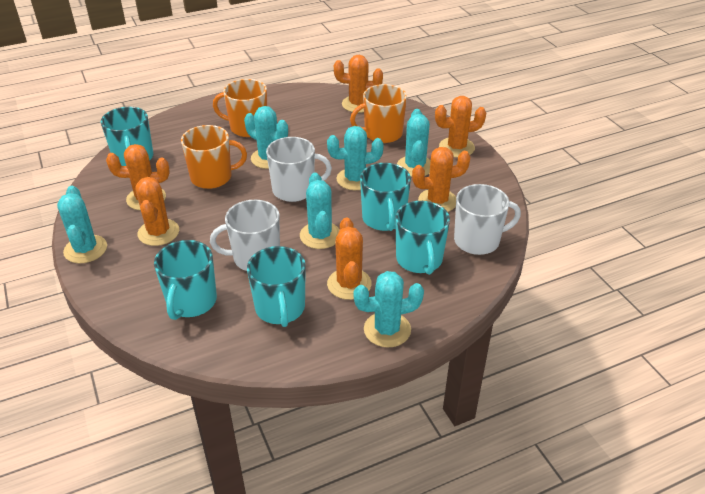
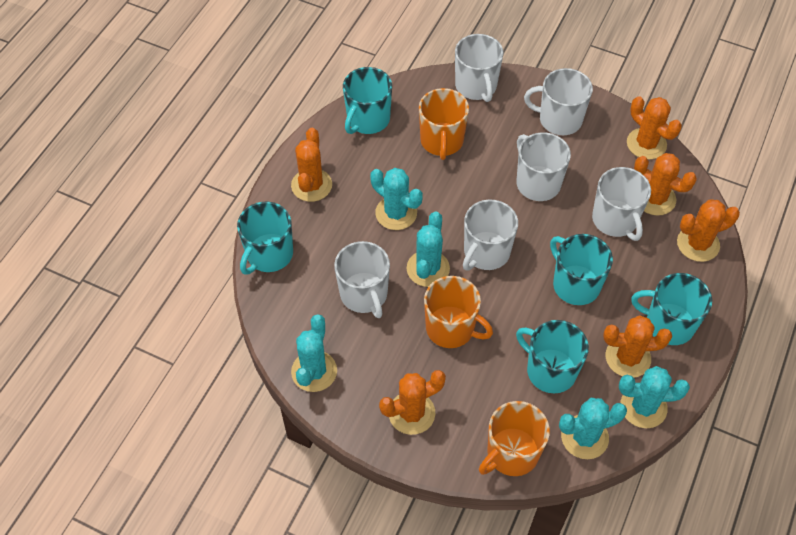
turquoise cactus: [57,186,107,263] [244,106,288,169] [300,173,340,249] [327,126,384,190] [354,271,424,348] [397,109,430,177] = 6 -> [291,314,337,392] [370,168,423,230] [407,211,450,287] [559,398,627,459] [619,366,690,428] = 5
white mug: [210,200,280,271] [266,137,332,202] [454,184,521,255] = 3 -> [334,241,390,318] [455,34,503,102] [463,199,518,271] [517,132,571,201] [524,68,593,135] [592,167,651,241] = 6

